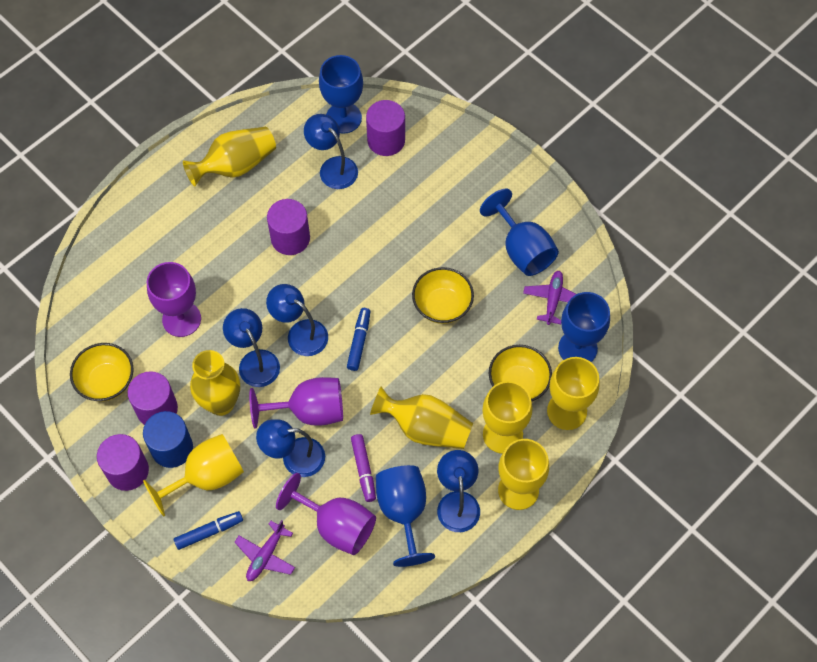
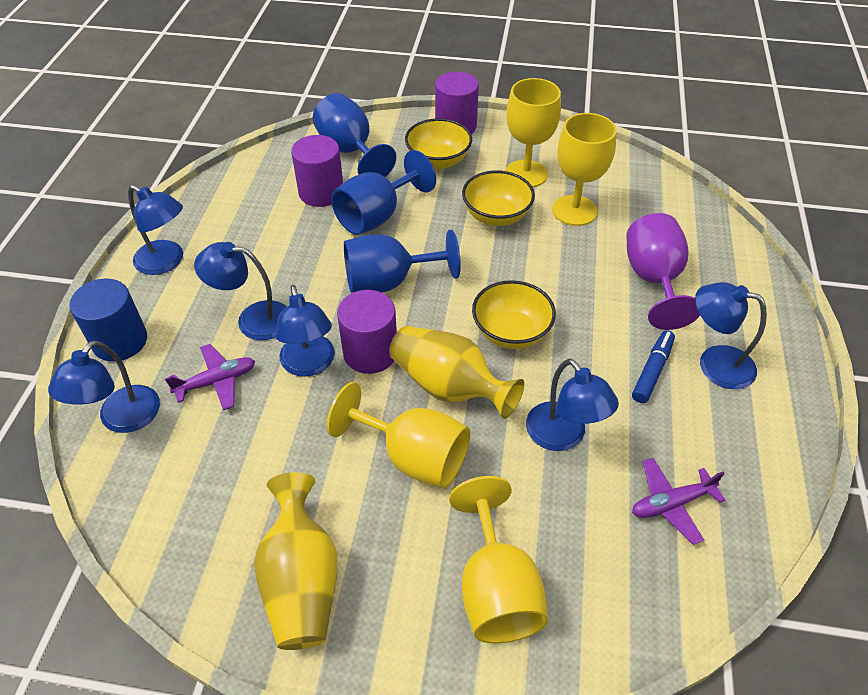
blue goblet: [319,55,363,134] [376,465,435,567] [480,189,559,276] [558,292,610,362] = 4 -> [313,93,396,177] [331,150,436,235] [344,230,461,293] = 3
blue lamp: [223,308,280,387] [256,419,325,477] [266,284,328,356] [304,114,358,189] [437,450,480,532] = 5 -> [48,341,160,433] [128,185,183,275] [194,242,287,340] [275,285,335,377] [526,359,619,451] [695,282,767,389] = 6
blue marker: [174,511,243,550] [347,308,371,371] = 2 -> [632,330,675,403] = 1
purple cylinder: [97,434,149,491] [128,371,178,425] [267,199,310,255] [366,100,405,156] = 4 -> [291,135,343,207] [337,290,397,374] [435,72,479,134] = 3
purple goblet: [147,262,201,337] [249,377,343,428] [276,473,376,555] = 3 -> [626,213,700,330] = 1
purple marker: [351,434,376,502] = 1 -> none = 0
yellow vase: [183,127,276,187] [190,350,240,416] [370,387,473,449] = 3 -> [254,472,337,650] [389,326,525,419] = 2

